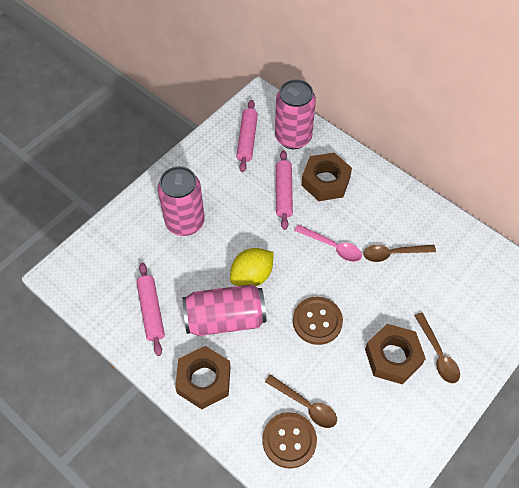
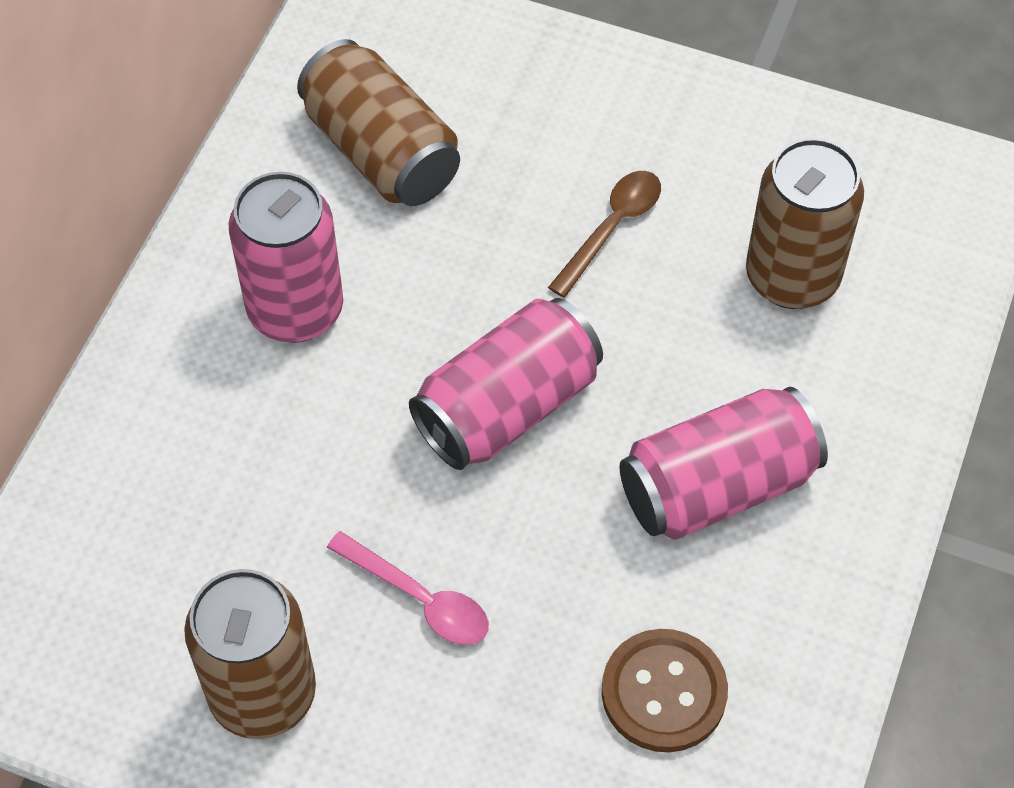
brown button: [262,412,317,469] [293,297,343,345] = 2 -> [602,629,728,752] = 1
brown can: none = 0 -> [184,569,316,739] [297,39,460,206] [746,138,864,309] = 3
brown nut: [175,346,231,409] [301,153,352,201] [365,324,426,385] = 3 -> none = 0
brown spoon: [265,374,337,428] [363,245,436,262] [414,312,460,383] = 3 -> [548,171,661,298] = 1
pink rolling pin: [136,263,165,356] [236,100,258,172] [276,150,293,230] = 3 -> none = 0
yellow lemon: [230,248,274,286] = 1 -> none = 0

